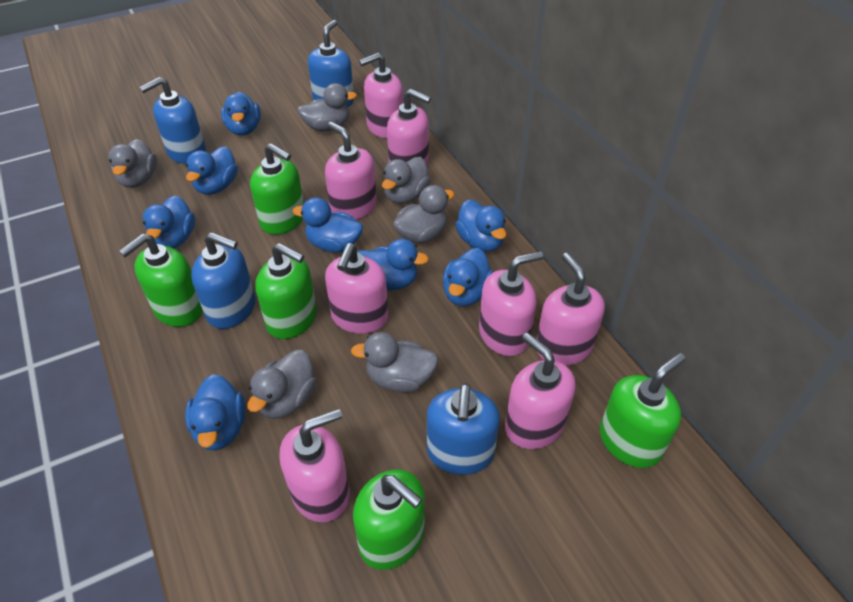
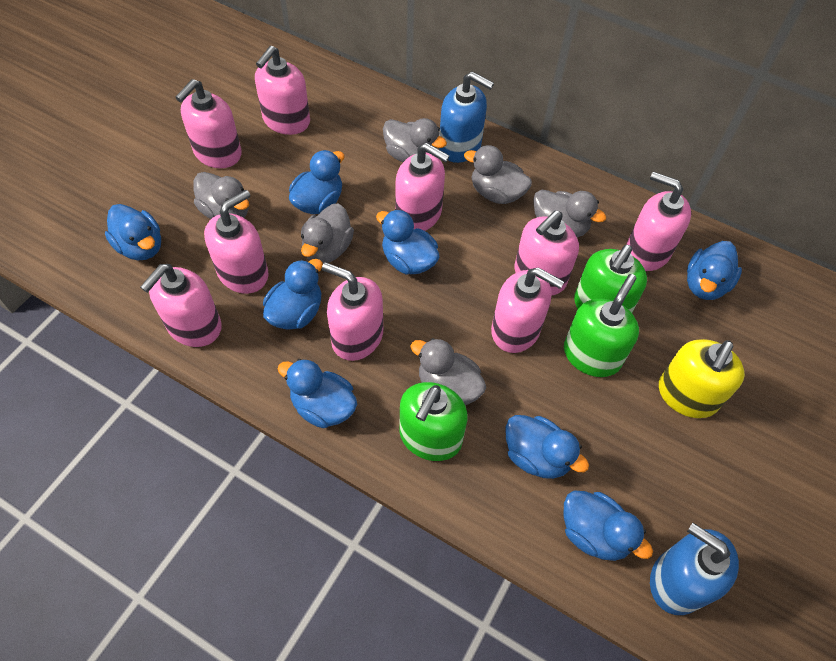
blue soap dispenser: [139,77,206,164] [191,232,255,329] [308,20,354,107] [427,383,500,475] = 4 -> [439,72,494,163] [650,523,739,615] = 2
green soap dispenser: [119,234,203,327] [250,143,304,235] [255,243,317,339] [353,469,425,570] [600,353,686,468] = 5 -> [399,382,468,461] [564,274,639,377] [574,245,647,313] = 3
pink soap dispenser: [279,409,350,523] [325,122,377,220] [325,243,388,334] [359,53,403,138] [387,89,431,165] [479,251,543,356] [505,332,576,449] [537,253,605,366] = 8 -> [140,264,222,347] [175,79,242,168] [204,190,269,294] [255,46,310,135] [322,262,383,361] [396,143,450,231] [491,267,564,353] [515,210,579,296] [626,172,691,271] = 9
yellow soap dispenser: none = 0 -> [659,339,745,418] = 1

